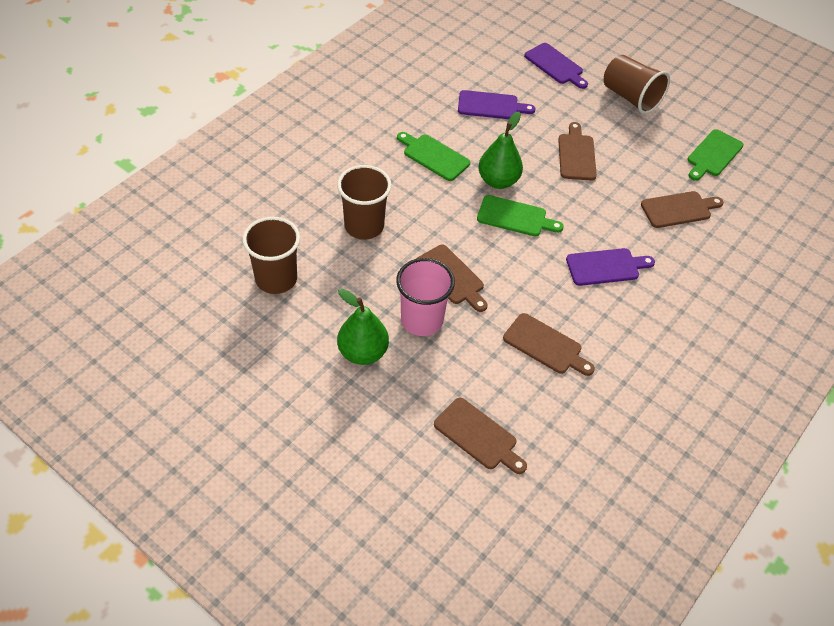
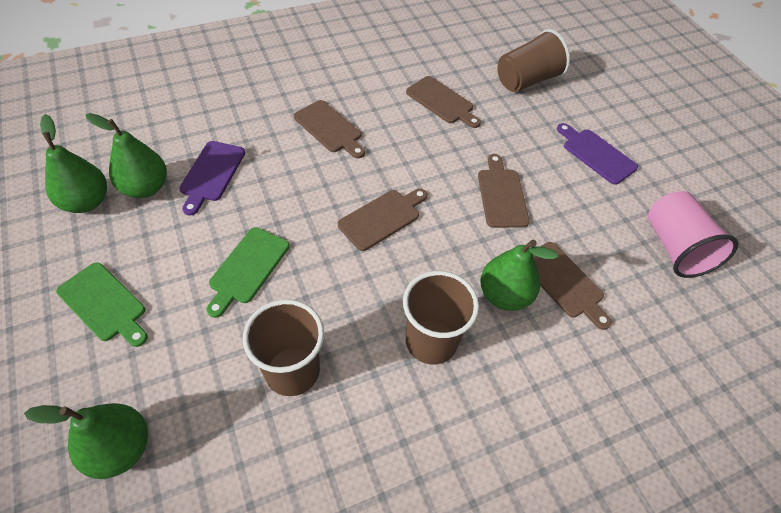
green cutting board: [397,132,470,181] [477,195,564,237] [687,129,744,181] = 3 -> [56,262,148,347] [206,227,289,318] = 2
green pear: [337,289,389,365] [478,111,523,189] = 2 -> [24,403,148,479] [40,114,107,213] [86,113,167,198] [480,240,559,311] = 4
purple cutting board: [458,90,536,119] [524,43,588,89] [566,248,655,286] = 3 -> [179,141,245,216] [557,123,638,185] = 2

